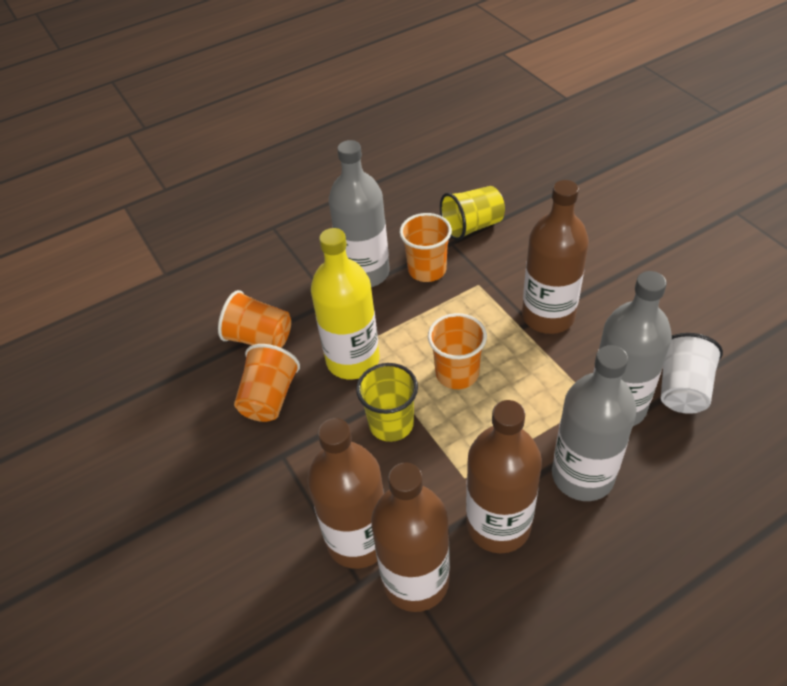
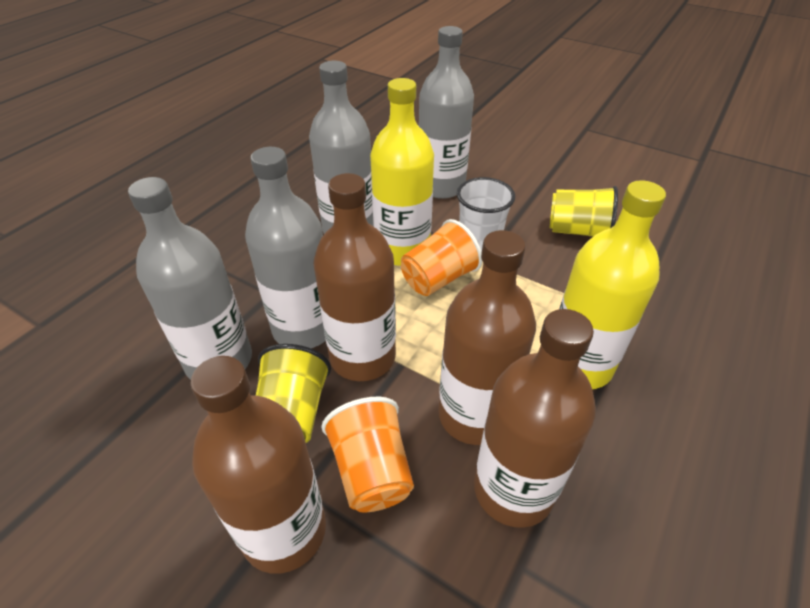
grey bottle: [329,140,390,287] [552,345,637,501] [593,271,672,426] = 3 -> [128,177,252,380] [245,147,326,348] [309,61,374,234] [419,26,474,199] = 4
orange cup: [218,290,291,348] [234,344,300,422] [400,213,452,282] [428,313,487,389] = 4 -> [321,397,414,513] [401,219,482,296] = 2
yellow bottle: [311,228,380,379] = 1 -> [370,78,434,266] [559,180,666,389] = 2

